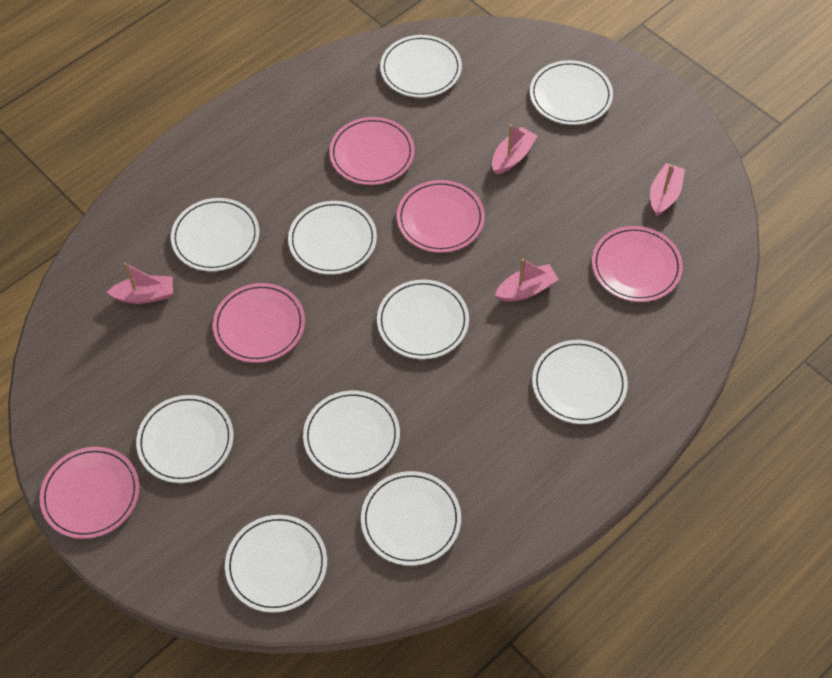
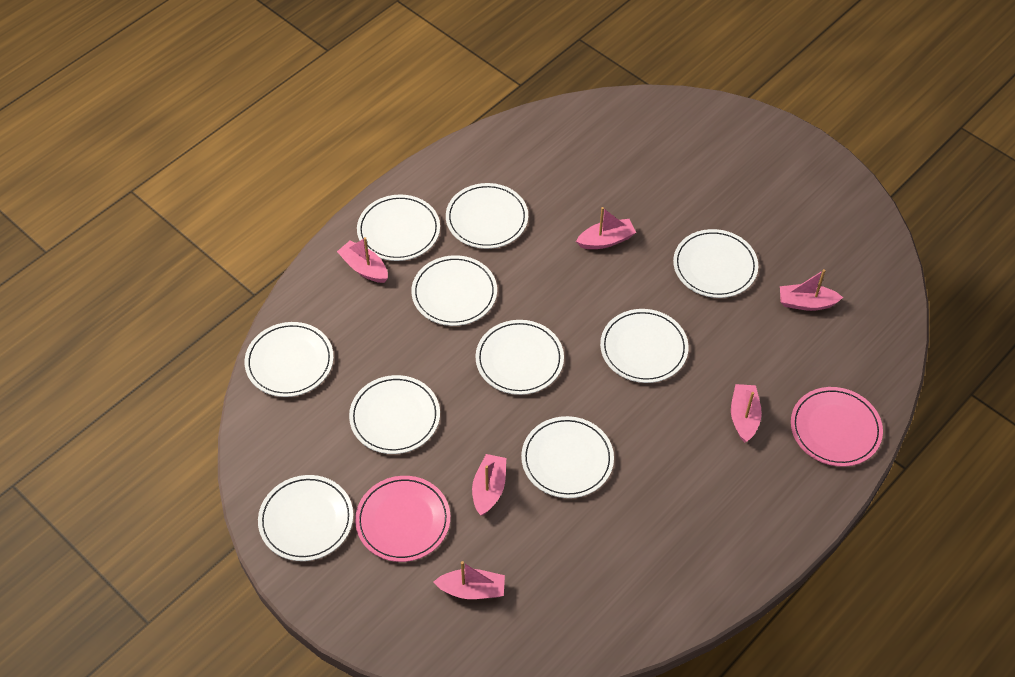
pink boat: [107,263,173,304] [492,125,537,175] [495,259,559,302] [650,163,685,216] = 4 -> [337,237,388,283] [434,561,505,599] [472,454,506,516] [576,207,636,249] [731,384,762,443] [780,269,843,311] = 6
pink plate: [39,447,139,539] [213,283,305,363] [329,117,415,185] [397,180,485,253] [592,226,683,302] = 5 -> [355,476,450,562] [791,387,883,467] = 2

